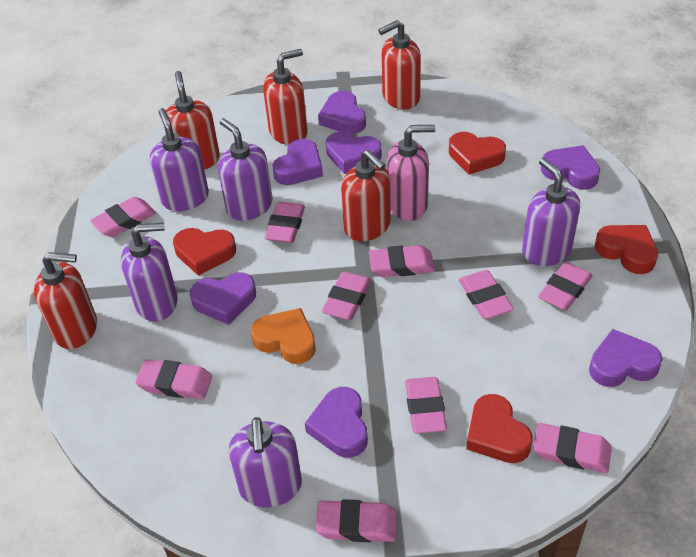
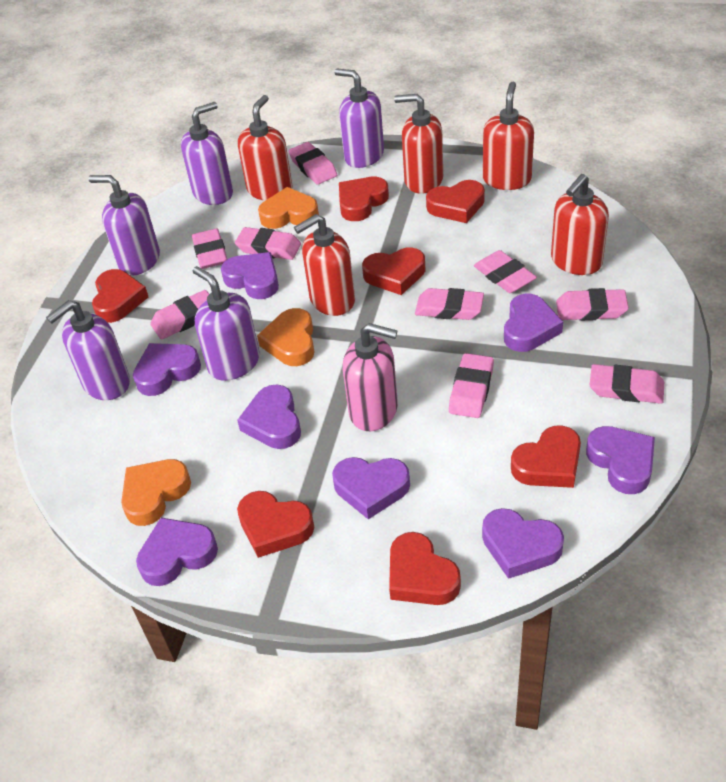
orange heart: [251,308,316,364] = 1 -> [121,459,191,526] [257,308,314,366] [258,187,319,229] = 3
pink eraser: [90,197,156,237] [135,359,212,399] [265,202,305,243] [315,499,397,542] [322,272,371,320] [369,245,435,277] [405,377,447,434] [459,270,514,319] [533,423,612,473] [538,262,593,311] = 10 -> [150,290,209,339] [192,229,228,269] [235,227,301,260] [288,142,337,185] [415,288,484,320] [449,353,494,418] [474,250,537,293] [556,288,629,321] [590,364,664,404] = 9
purple heart: [190,272,256,325] [273,139,323,185] [305,387,368,458] [318,91,366,134] [326,132,382,174] [541,145,600,190] [589,329,663,387] = 7 -> [133,343,201,396] [136,518,218,586] [221,252,279,299] [237,385,301,449] [332,457,410,519] [482,508,564,579] [504,294,563,352] [586,426,655,494] = 8
red heart: [173,228,236,276] [449,132,506,175] [466,394,533,463] [595,225,658,274] = 4 -> [92,269,148,323] [237,491,314,558] [339,177,389,221] [362,247,425,295] [389,532,461,605] [426,180,485,223] [511,425,581,488] = 7

